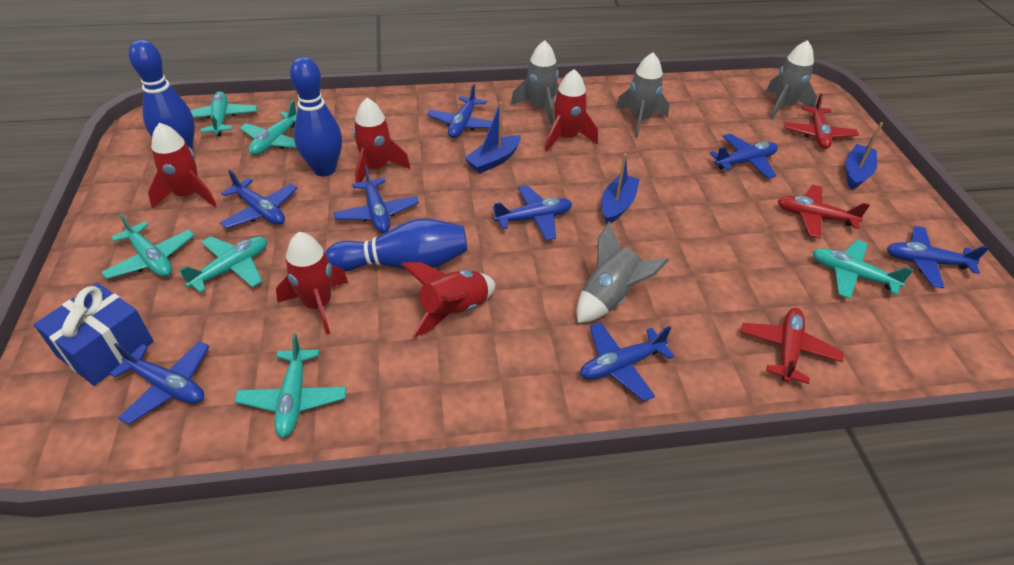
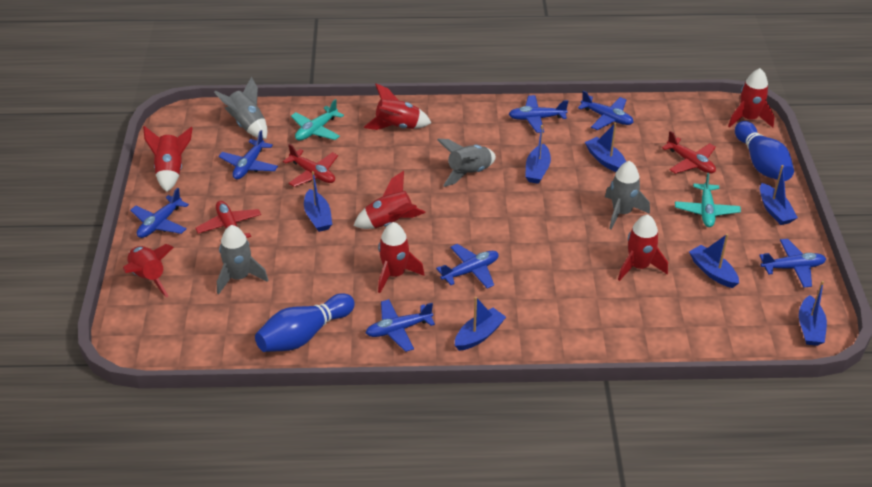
blue boat: [464,102,521,173] [601,153,640,224] [846,122,883,190] = 3 -> [304,171,332,232] [455,297,506,351] [525,125,551,184] [585,123,626,172] [689,234,739,288] [760,165,798,225] [799,281,827,346] = 7
blue bowling pin: [129,40,195,150] [290,57,342,176] [325,218,467,272] = 3 -> [255,293,355,352] [735,121,794,181] = 2
blue gift: [34,283,153,386] = 1 -> none = 0
blue plane: [110,341,210,425] [220,170,298,228] [334,165,419,233] [427,84,492,138] [492,185,572,241] [580,322,675,401] [709,133,778,179] [887,226,989,288] = 8 -> [130,188,189,238] [218,130,278,180] [366,299,435,352] [436,244,499,288] [509,95,568,133] [578,91,634,130] [759,239,826,287] = 7
red rocket: [148,122,217,209] [276,232,348,335] [353,98,410,183] [401,262,495,338] [545,69,598,151] = 5 -> [123,244,174,298] [143,126,193,192] [354,171,426,229] [364,83,431,130] [378,222,424,293] [618,214,668,281] [728,68,775,128] = 7
turquoise plane: [101,213,195,279] [179,236,267,293] [190,91,257,136] [234,334,347,438] [240,100,297,155] [812,240,913,299] = 6 -> [291,99,344,141] [675,173,741,227] = 2

